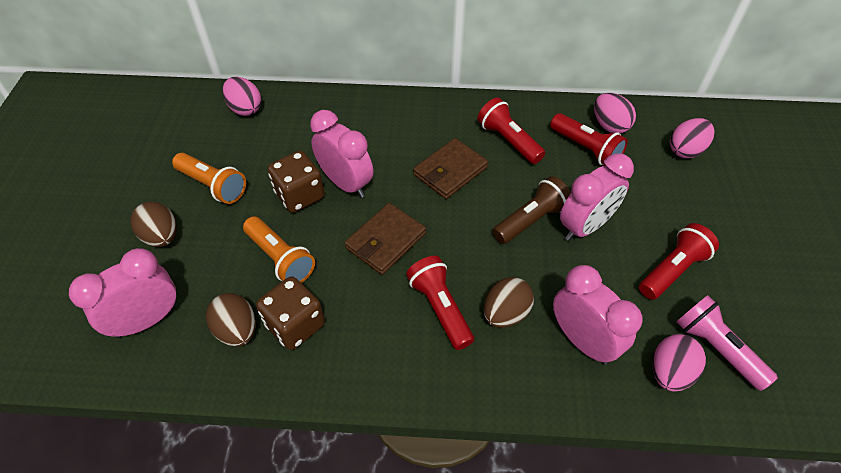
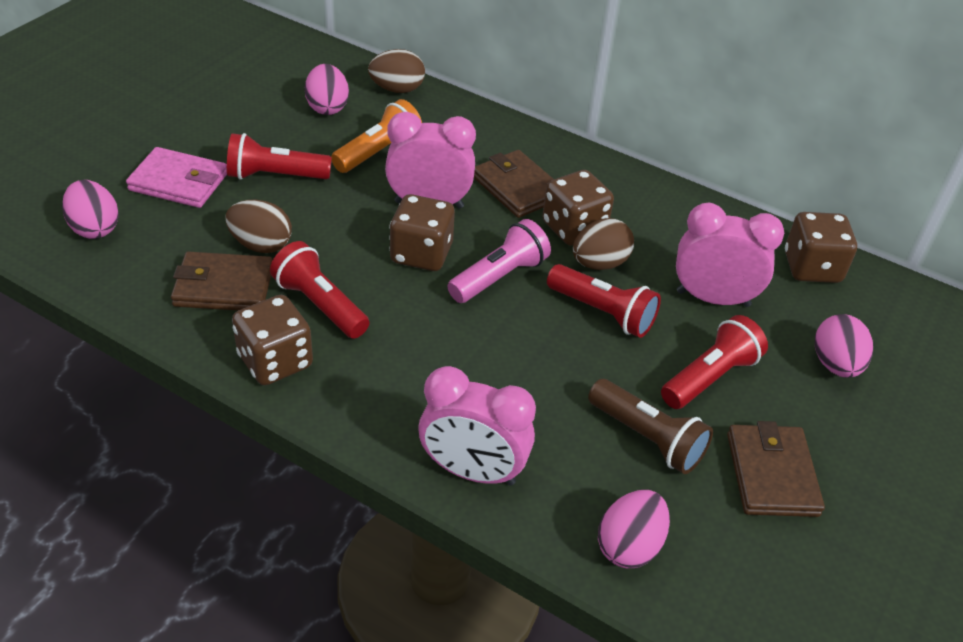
brown dice: [256,276,325,350] [268,151,324,213] = 2 -> [232,295,313,385] [389,194,455,271] [542,170,614,246] [785,212,857,283] = 4
brown wallet: [344,203,426,275] [413,138,488,199] = 2 -> [171,252,273,311] [474,150,554,218] [727,421,825,517] = 3
orange flashlight: [172,153,246,204] [243,216,315,283] = 2 -> [331,99,422,173] = 1
pink clock: [69,248,178,338] [310,110,373,198] [553,265,643,365] [560,153,634,241] = 4 -> [385,112,476,209] [419,366,536,486] [676,202,784,307] = 3
pink wallet: none = 0 -> [126,147,227,208] = 1

